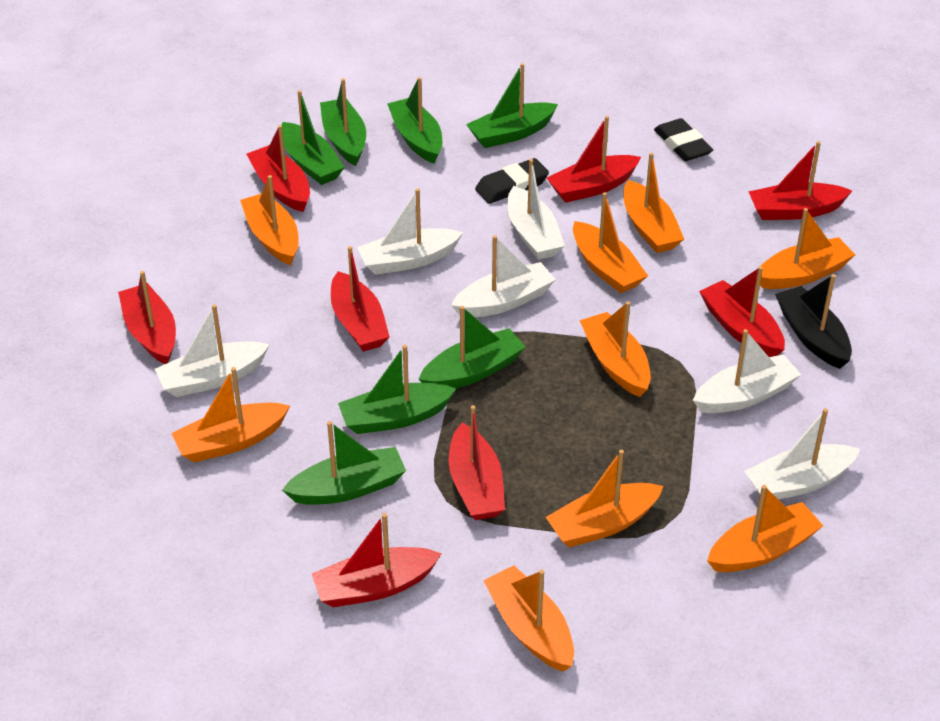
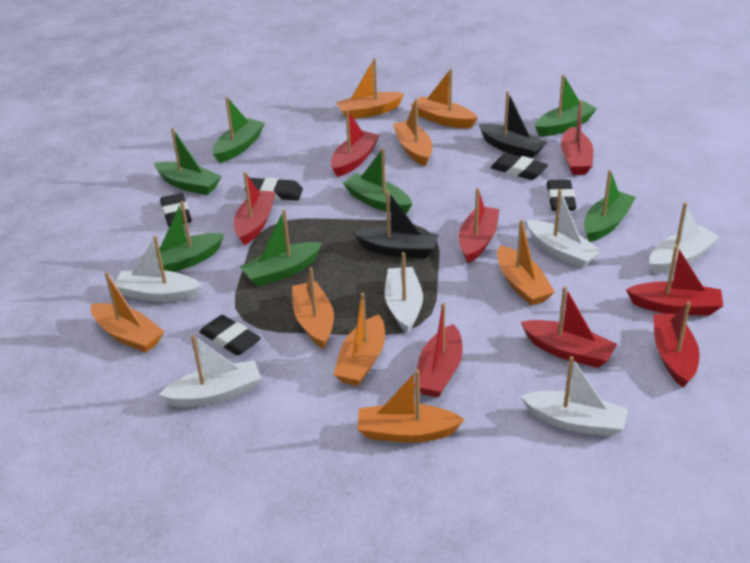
black boat: [775,274,852,369] = 1 -> [353,191,438,258] [479,91,547,158] = 2
black eraser: [475,158,549,204] [654,118,713,161] = 2 -> [160,193,191,227] [200,315,261,356] [245,177,303,201] [491,153,548,180] [547,180,576,211] = 5
orange boat: [171,367,290,462] [240,175,299,265] [483,565,574,672] [546,449,663,548] [573,192,648,293] [579,301,651,397] [623,153,684,253] [707,485,823,572] [760,208,856,289] = 9 -> [91,272,165,353] [292,268,334,349] [333,293,385,386] [336,58,405,119] [357,369,465,443] [393,99,432,166] [411,69,478,128] [497,220,555,306] = 8

